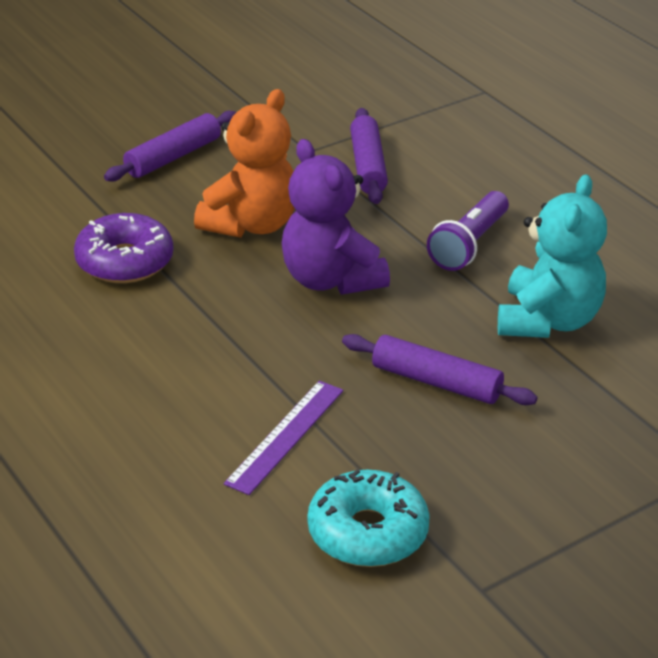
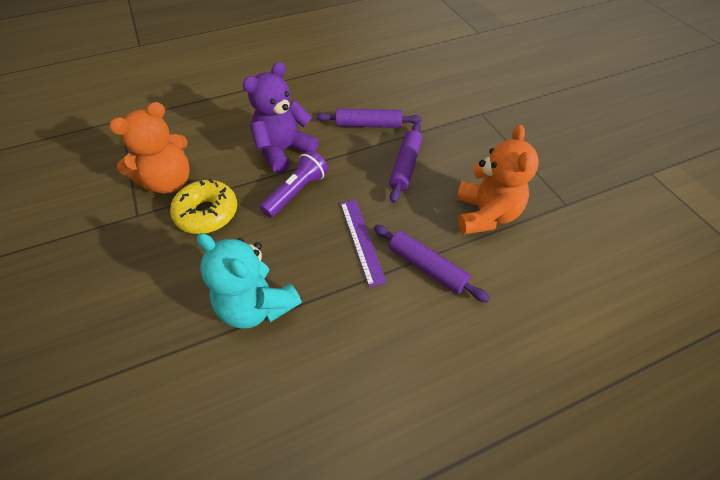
orange teddy bear: [194,89,295,238] = 1 -> [109,102,190,194] [456,125,539,235] = 2
purple donut: [74,213,174,283] = 1 -> none = 0
turquoise donut: [307,469,430,567] = 1 -> none = 0
yellow donut: none = 0 -> [170,179,237,234] = 1

